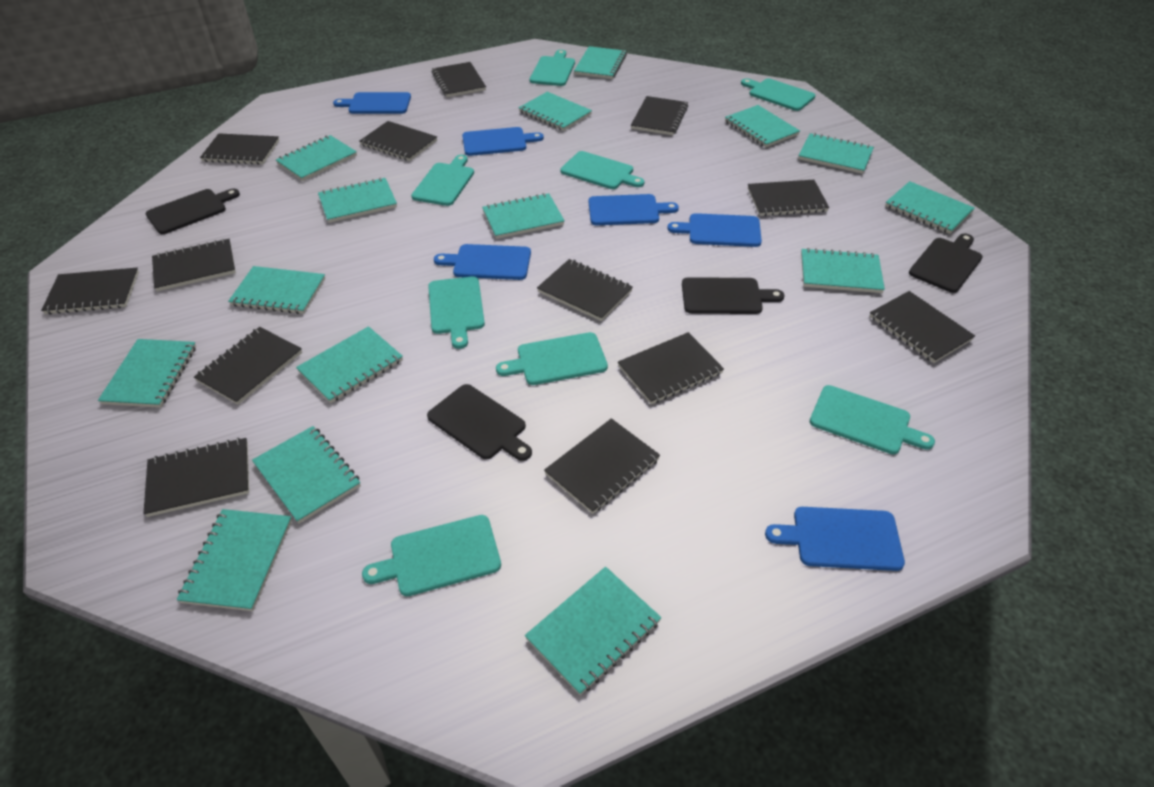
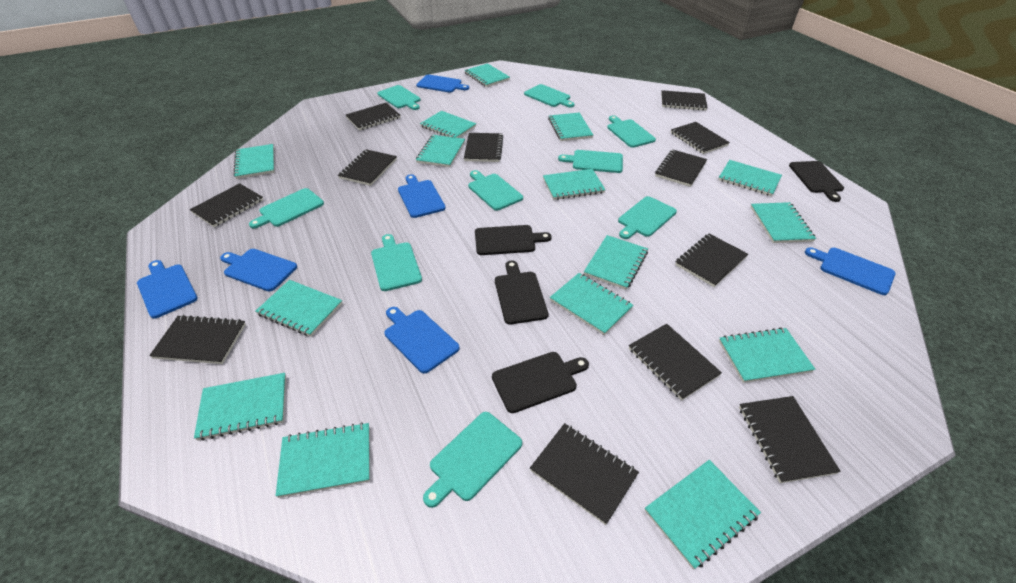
black notebook: [41,268,139,314] [143,438,249,517] [152,239,236,291] [194,327,302,405] [200,133,279,165] [359,121,437,161] [432,62,486,97] [537,259,633,321] [544,418,660,514] [618,332,724,404] [631,96,688,135] [748,180,829,216] [870,291,975,363] = 13 -> [149,315,246,364] [190,183,263,227] [338,149,397,186] [346,103,401,131] [464,133,503,162] [530,423,639,525] [629,324,722,400] [655,149,707,187] [661,90,708,111] [671,122,730,154] [675,234,748,287] [739,396,841,483] = 12
turquoise cutting board: [362,515,501,596] [411,155,474,206] [428,276,485,349] [496,332,608,385] [530,50,575,86] [561,151,645,189] [741,78,815,111] [810,385,935,454] = 8 -> [249,188,324,229] [371,234,422,291] [377,85,420,110] [423,412,522,508] [468,170,523,211] [524,84,574,108] [558,150,623,173] [607,115,656,148] [618,196,677,239] = 9

